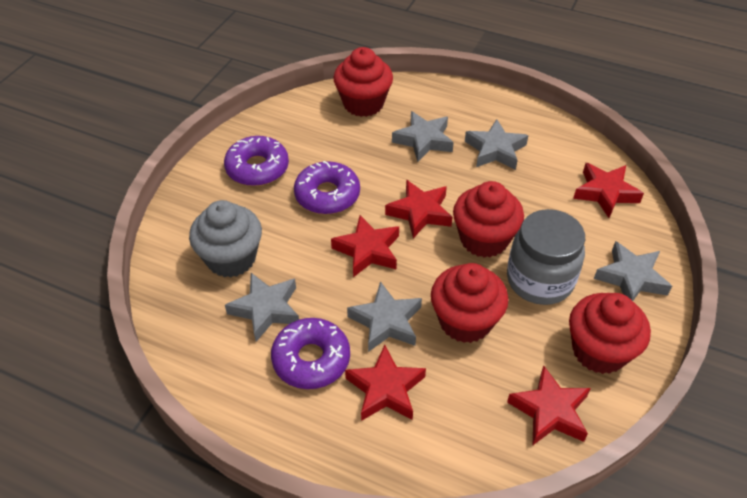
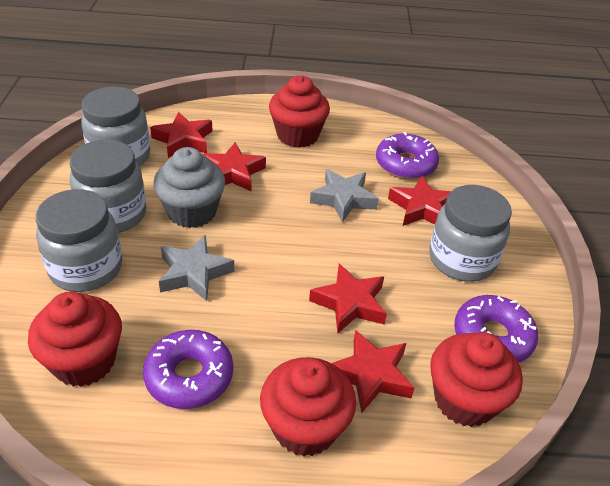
grey jar: [507,209,585,305] = 1 -> [36,189,122,292] [69,140,146,233] [81,87,150,166] [429,185,512,282] = 4
grey star: [225,273,299,342] [347,281,422,352] [392,111,454,162] [465,119,529,170] [594,241,672,301] = 5 -> [159,235,234,301] [310,169,379,223] = 2

